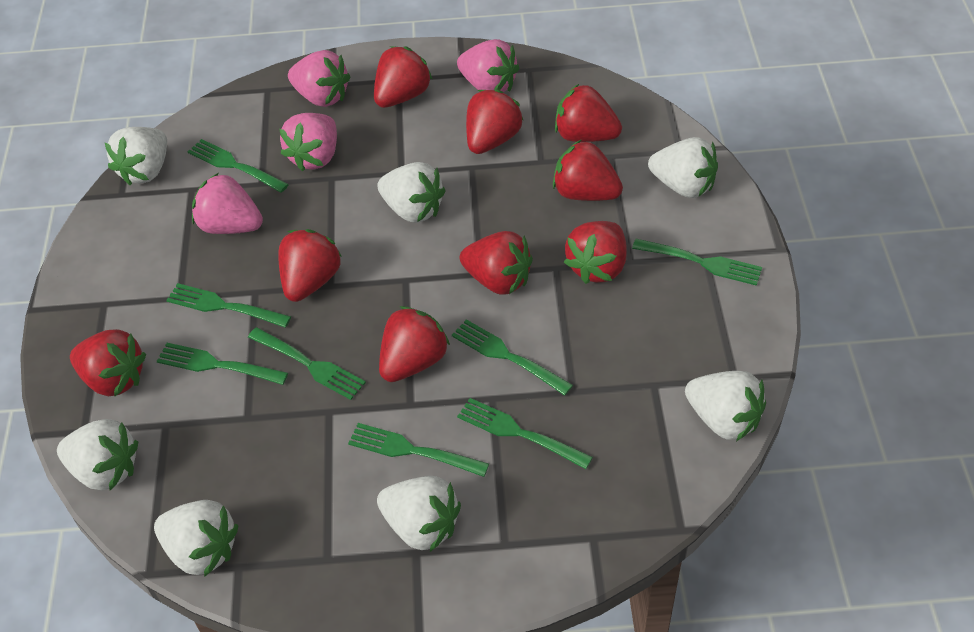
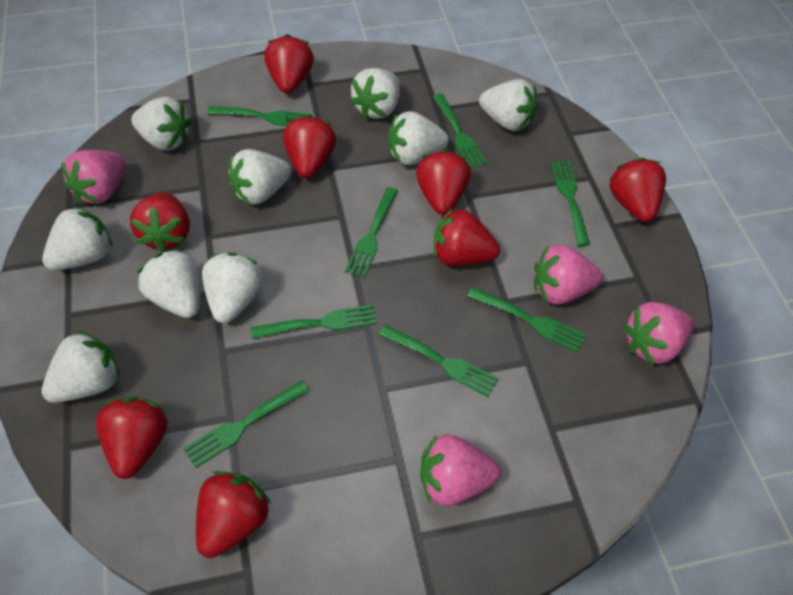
red strawberry: [70,329,146,396] [278,229,342,302] [374,46,433,108] [379,306,450,382] [460,231,533,295] [466,89,523,154] [553,139,623,201] [555,84,622,142] [564,221,627,284] = 9 -> [96,397,168,479] [130,192,190,253] [196,471,272,558] [264,34,314,93] [283,115,336,178] [416,150,471,215] [434,208,500,266] [609,158,666,222] = 8
white strawberry: [57,419,138,491] [105,127,167,185] [154,500,239,577] [377,162,445,223] [377,476,461,552] [648,137,718,198] [685,371,766,441] = 7 -> [42,206,113,271] [42,331,120,403] [131,97,192,150] [137,249,200,318] [202,252,263,323] [228,149,292,205] [350,68,400,119] [388,111,449,165] [479,79,537,131] = 9

